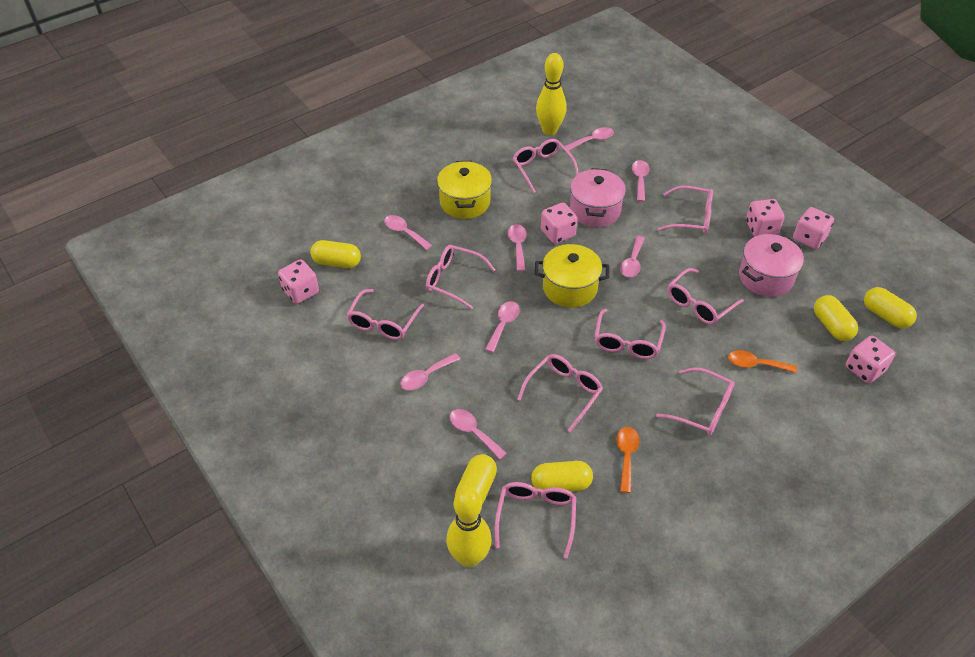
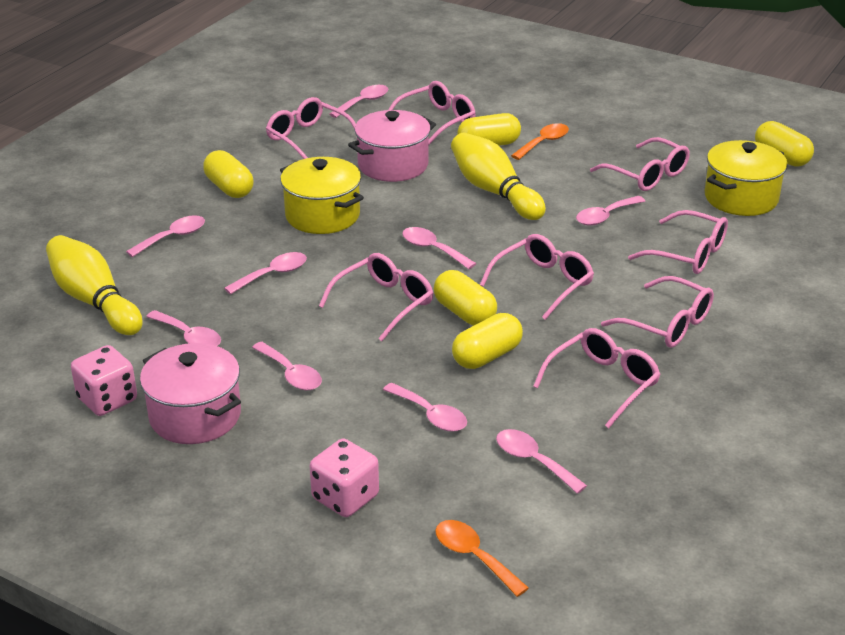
pink dice: [278,259,319,304] [541,203,577,244] [746,199,785,237] [793,207,834,249] [846,336,895,383] = 5 -> [71,345,137,416] [310,439,379,517] = 2
pink glasses: [347,289,424,340] [426,245,495,309] [495,482,576,558] [513,139,579,193] [517,354,603,432] [594,309,666,359] [656,367,735,435] [658,186,713,234] [668,268,744,324] = 9 -> [266,97,356,159] [319,253,433,341] [389,81,476,145] [480,234,594,320] [533,328,661,428] [590,137,690,191] [601,276,714,348] [628,210,728,274] = 8
pink spoon: [384,215,432,250] [400,353,460,390] [450,409,507,460] [485,301,520,353] [508,224,527,271] [564,127,614,151] [620,236,645,277] [632,160,650,202] = 8 -> [126,215,205,257] [146,310,221,346] [224,252,307,294] [252,342,322,390] [329,85,388,118] [383,383,467,432] [402,227,477,269] [496,429,587,494] [576,196,645,226] = 9

